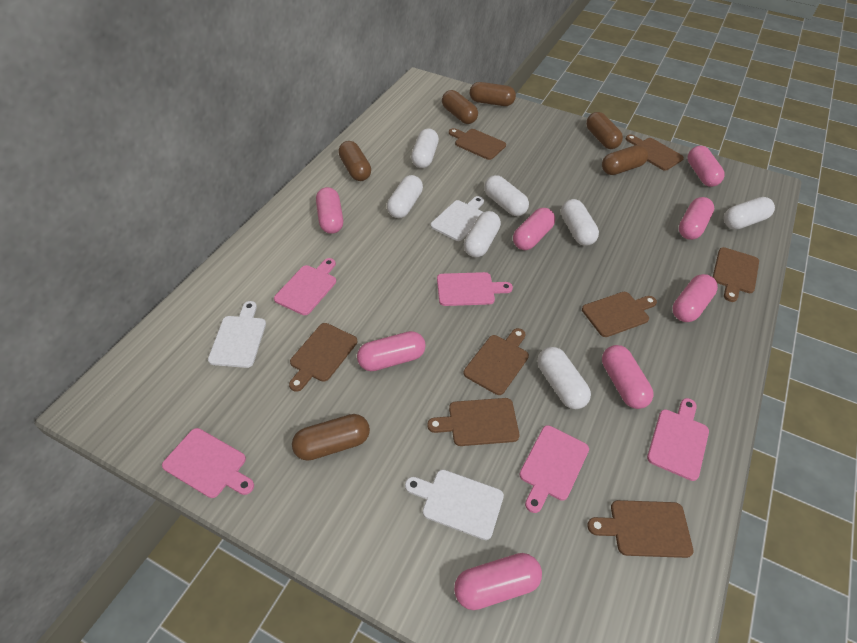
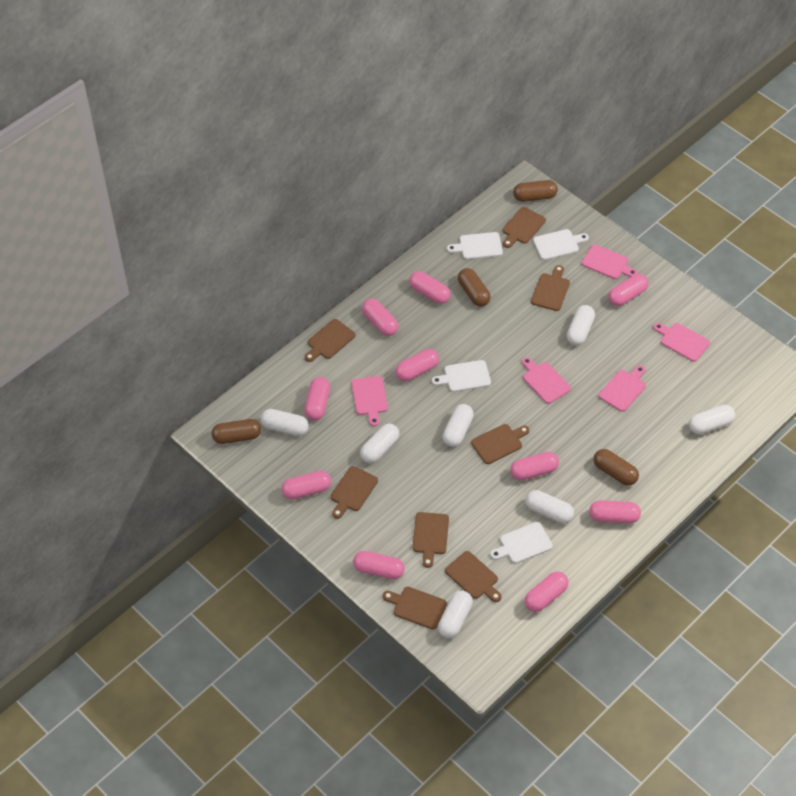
brown capsule: [292,414,370,461] [338,141,371,181] [442,90,478,124] [470,82,516,106] [586,112,623,149] [602,145,648,175] = 6 -> [212,419,261,444] [458,268,491,307] [513,180,558,202] [593,449,639,486] = 4
pink capsule: [316,187,343,234] [357,331,426,371] [454,553,542,610] [513,208,555,250] [602,345,653,409] [672,274,718,322] [679,197,714,240] [688,146,725,187] = 8 -> [282,471,331,500] [304,377,330,421] [353,551,405,579] [362,299,398,336] [395,349,439,381] [409,271,451,304] [510,452,559,481] [525,571,568,612] [589,500,641,523] [608,274,649,306] = 10
white cutting board: [208,301,266,368] [405,470,504,540] [431,196,484,241] = 3 -> [432,360,491,392] [447,232,503,259] [490,522,553,563] [533,229,589,260] = 4

